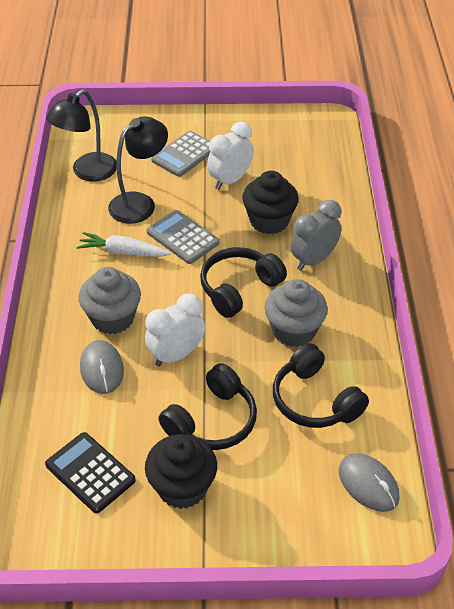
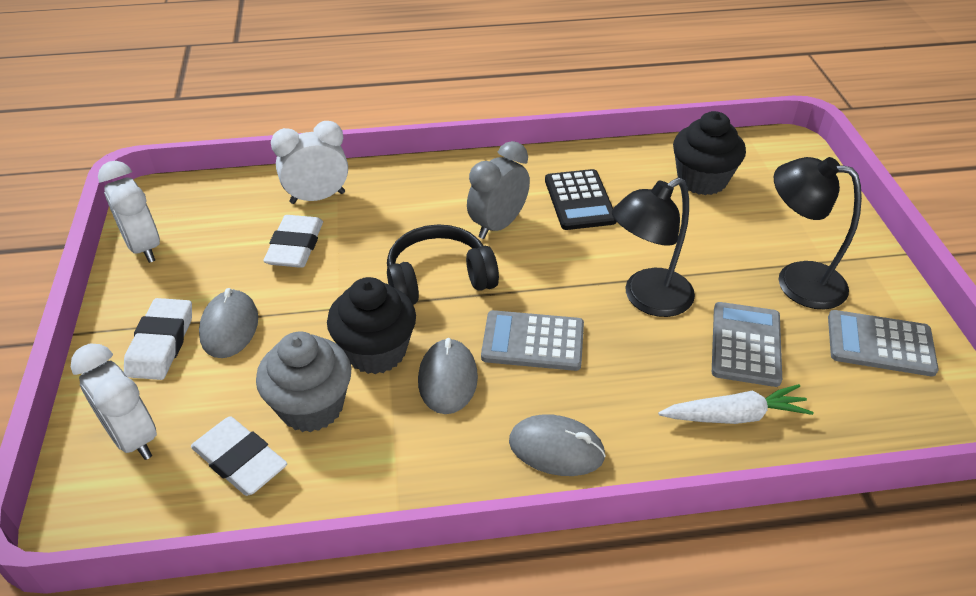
black headphones: [159,363,257,450] [200,247,287,318] [273,343,369,428] = 3 -> [387,224,499,305] = 1
grey calculator: [146,210,220,264] [151,131,210,177] = 2 -> [481,310,584,371] [712,302,782,387] [828,310,939,376] = 3
grey cupcake: [79,267,141,334] [265,279,328,347] = 2 -> [256,331,351,432] = 1
grey mouse: [80,340,124,394] [339,453,400,512] = 2 -> [199,288,258,358] [418,338,478,414] [509,414,606,476] = 3
white clock: [145,294,205,366] [207,121,254,190] = 2 -> [71,344,157,460] [98,161,160,263] [271,121,348,204] = 3
white eraser: none = 0 -> [124,298,192,380] [191,417,287,496] [263,215,323,268] = 3

